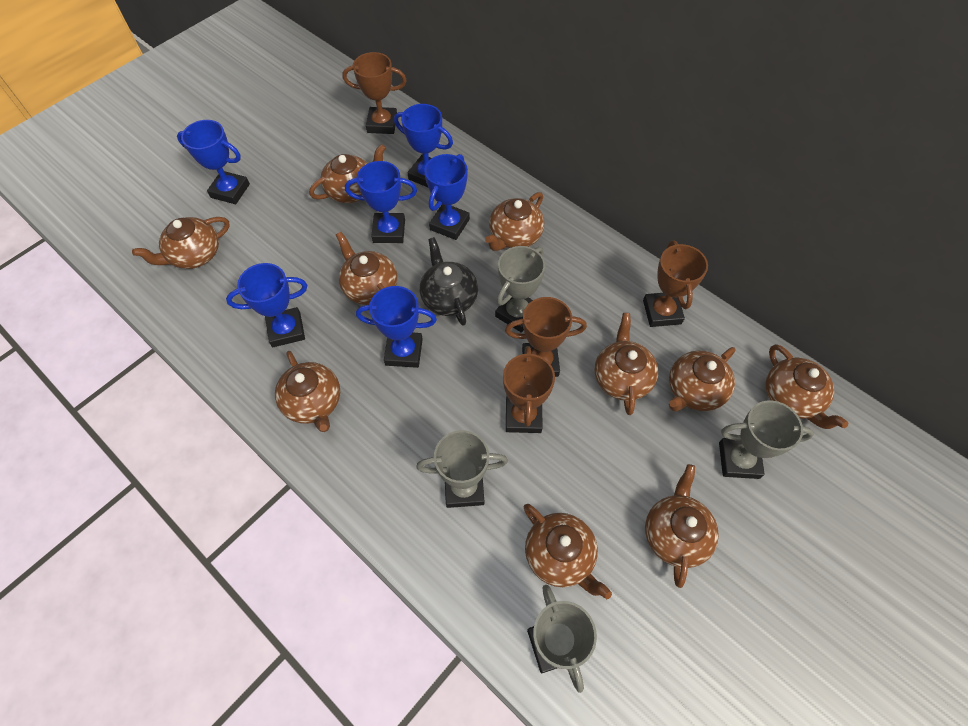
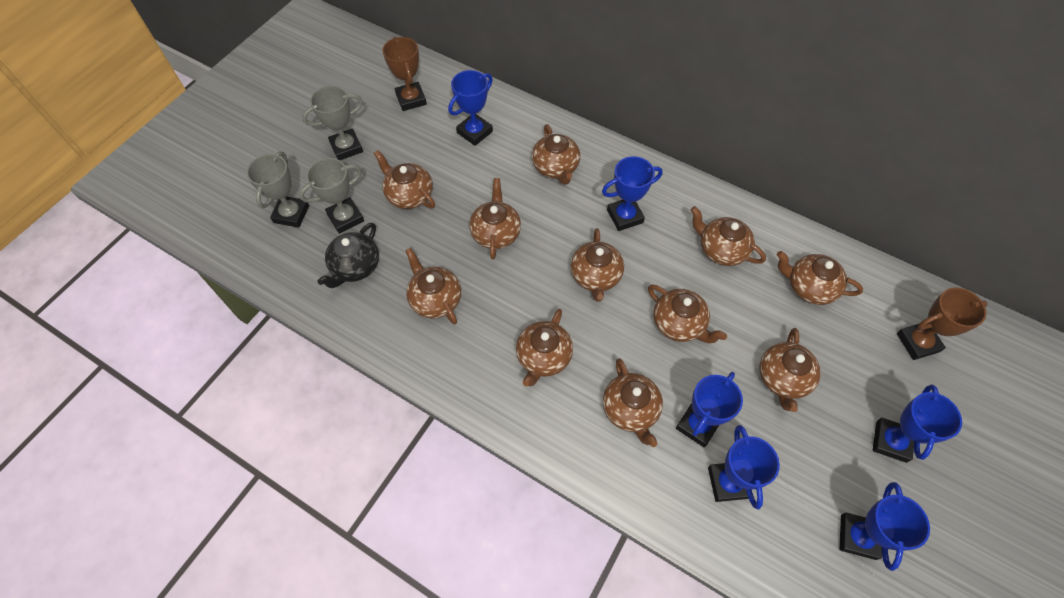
brown teapot: [132,217,230,269] [275,351,340,432] [309,144,386,203] [336,232,397,305] [485,192,544,251] [524,504,612,599] [594,313,658,415] [645,464,719,588] [669,347,736,412] [766,344,849,429] = 10 -> [374,150,435,209] [405,248,461,324] [469,178,521,260] [516,309,573,387] [532,124,580,185] [571,228,624,302] [603,358,663,447] [648,284,727,343] [691,206,766,266] [759,328,821,412] [777,251,863,305] = 11
brown trophy: [343,52,407,134] [503,346,555,433] [505,297,587,377] [643,241,708,327] = 4 -> [383,37,427,111] [897,288,988,360] = 2
grey trophy: [416,430,508,508] [495,246,545,333] [527,585,597,693] [719,400,814,479] = 4 -> [246,152,309,228] [299,158,364,234] [302,86,363,160] = 3

